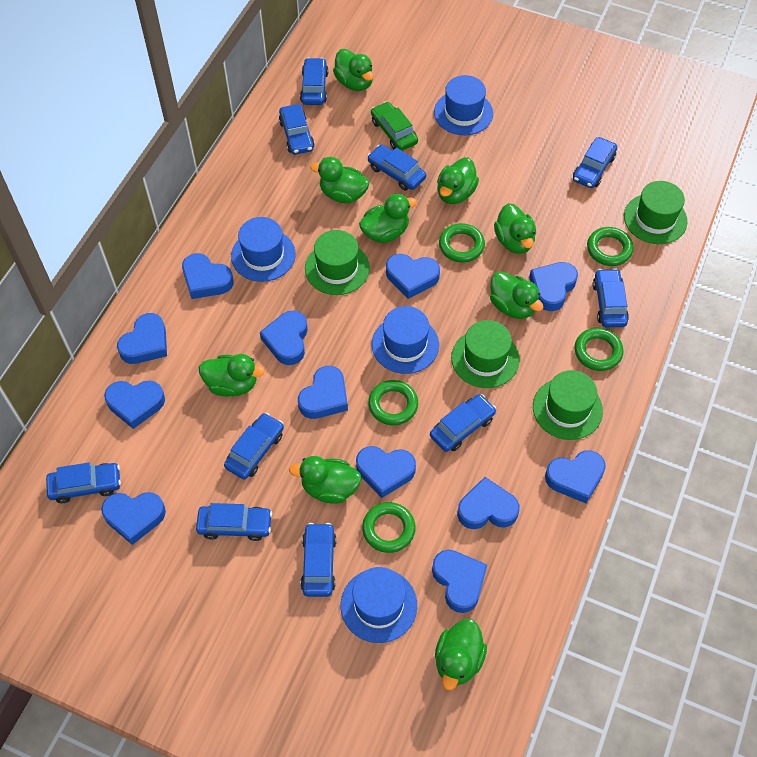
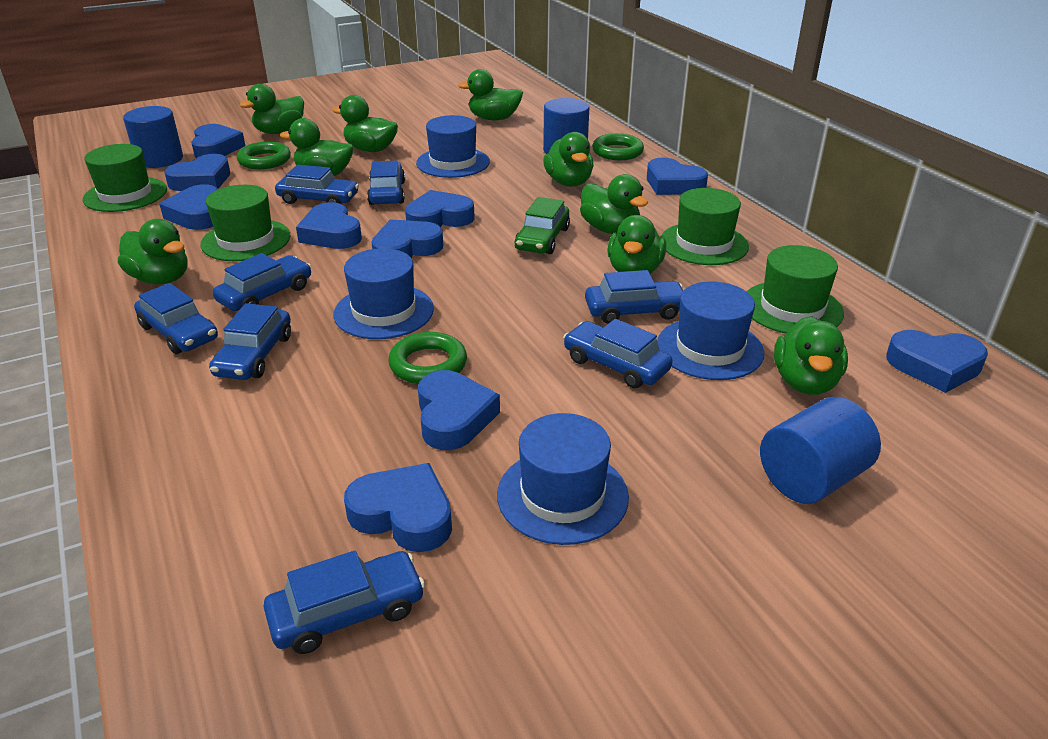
blue car: [46,462,121,503] [196,503,272,541] [224,413,284,479] [279,104,315,155] [300,58,328,105] [300,523,337,597] [367,144,426,191] [430,394,496,452] [573,137,617,188] [593,269,629,327] = 10 -> [134,283,218,354] [209,303,291,380] [213,253,311,311] [263,551,425,654] [275,165,359,204] [367,161,405,205] [563,319,673,388] [585,270,683,324] = 8
blue cylinder: none = 0 -> [123,106,183,168] [543,98,589,154] [760,397,881,504] = 3
blue heart: [101,492,166,545] [104,381,165,429] [117,313,167,364] [182,253,233,299] [260,311,308,365] [298,366,348,419] [356,446,416,498] [386,254,440,299] [432,550,487,613] [457,477,520,529] [529,262,578,311] [545,450,606,503] = 12 -> [159,184,218,230] [164,154,230,191] [191,124,245,158] [296,202,362,249] [344,463,452,552] [371,219,443,258] [405,190,475,227] [418,370,500,450] [647,157,708,195] [886,330,988,393] = 10
green ring: [362,502,416,553] [368,380,418,425] [439,223,485,263] [574,328,624,371] [587,227,634,266] = 5 -> [237,141,291,169] [388,332,467,384] [592,133,644,160] = 3

